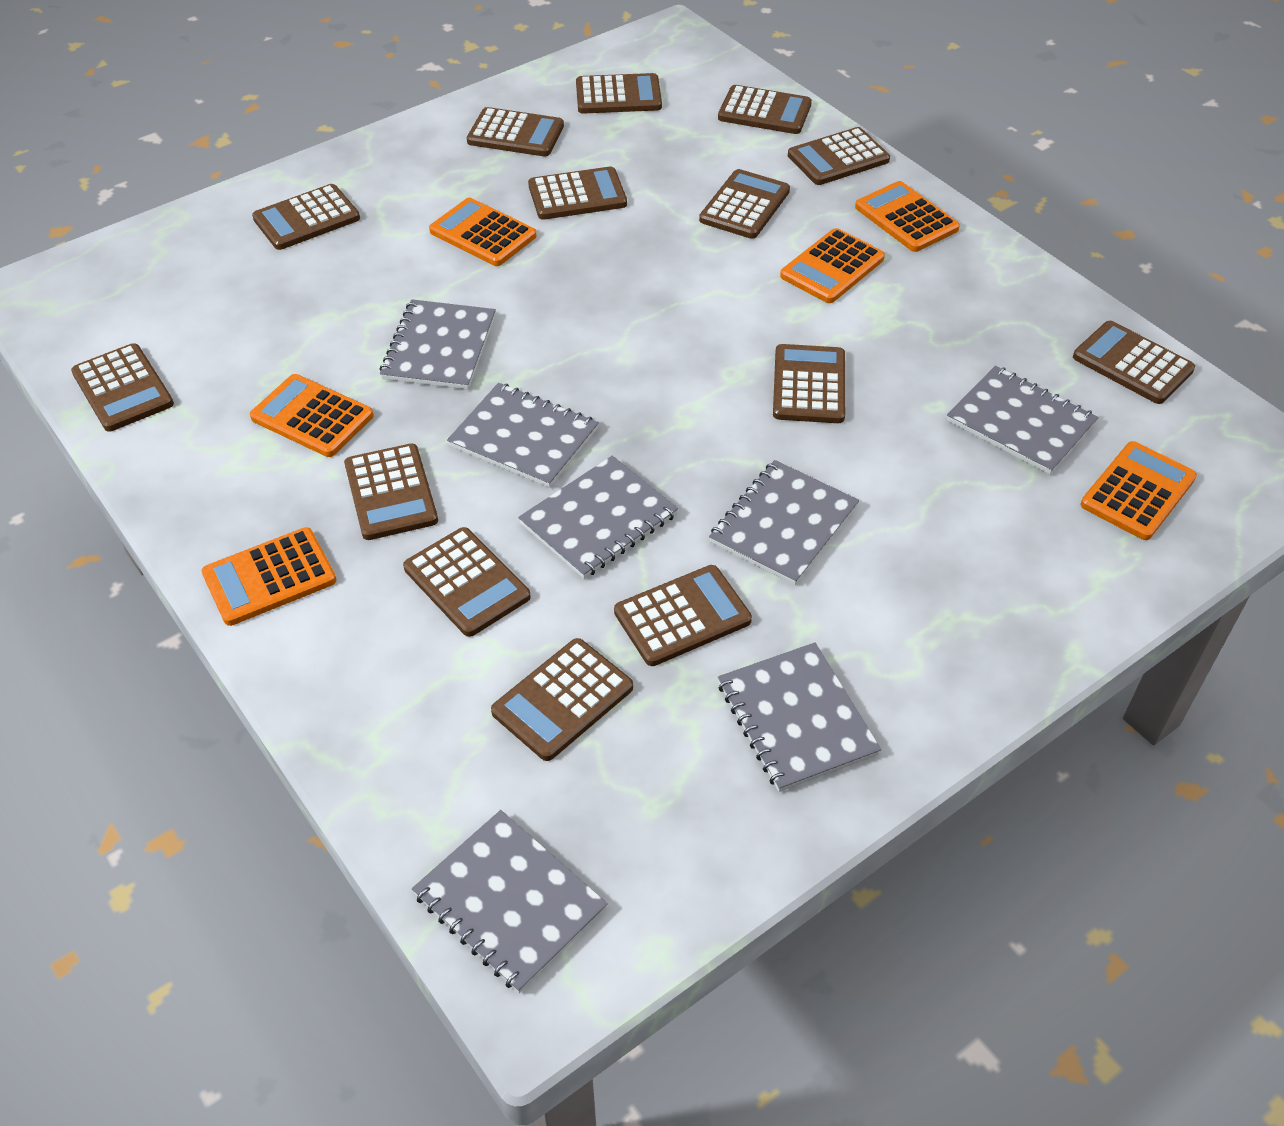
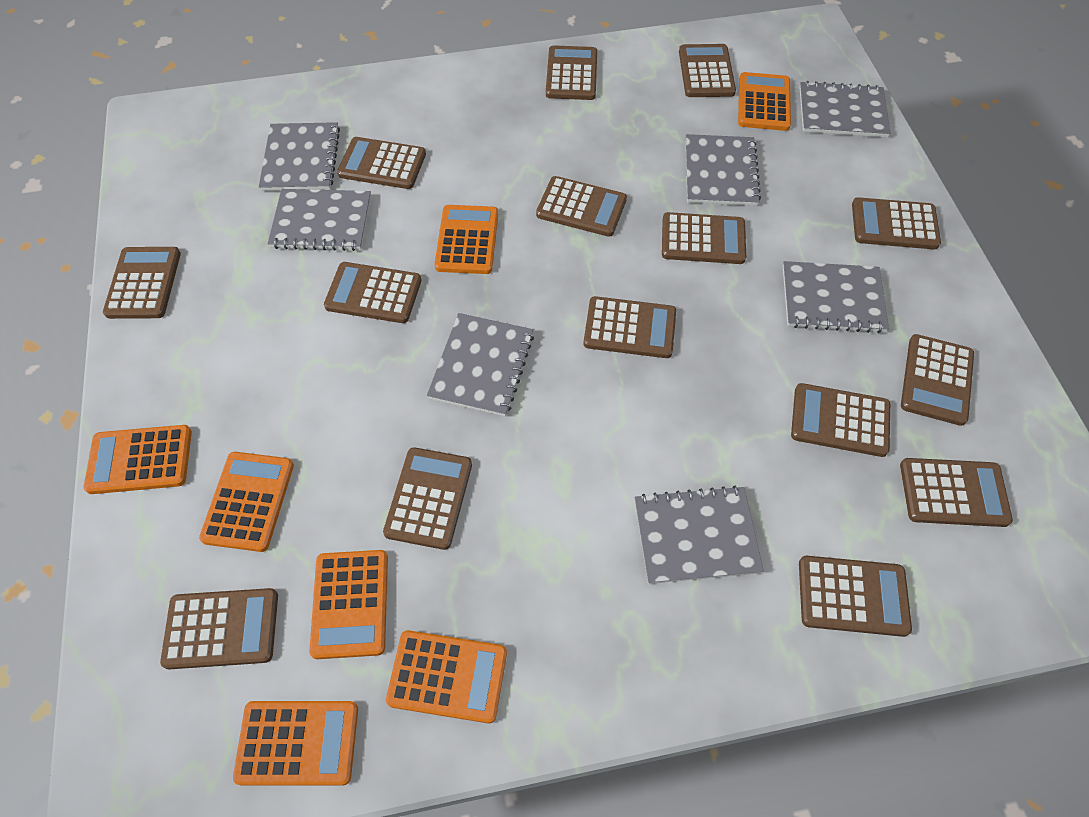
brown calculator: [71,343,174,432] [252,184,360,250] [344,443,438,540] [403,527,531,637] [467,107,564,156] [491,638,633,761] [528,166,627,220] [576,73,662,114] [614,565,752,666] [699,169,790,239] [718,85,812,134] [773,344,845,423] [788,127,890,185] [1073,321,1195,404] = 14 -> [103,247,181,319] [160,588,278,669] [324,262,422,323] [337,137,426,189] [383,447,472,550] [536,176,627,237] [546,45,597,100] [584,296,676,358] [662,212,746,264] [679,44,736,97] [791,383,890,457] [799,556,912,637] [852,197,941,249] [900,458,1013,527] [901,334,974,426] = 15
orange calculator: [201,527,336,626] [250,374,374,457] [429,198,537,266] [780,228,885,303] [855,181,960,252] [1080,441,1197,540] = 6 -> [83,425,192,494] [199,452,294,552] [233,701,358,786] [309,550,388,659] [386,630,507,723] [435,205,498,274] [738,72,791,131] = 7

